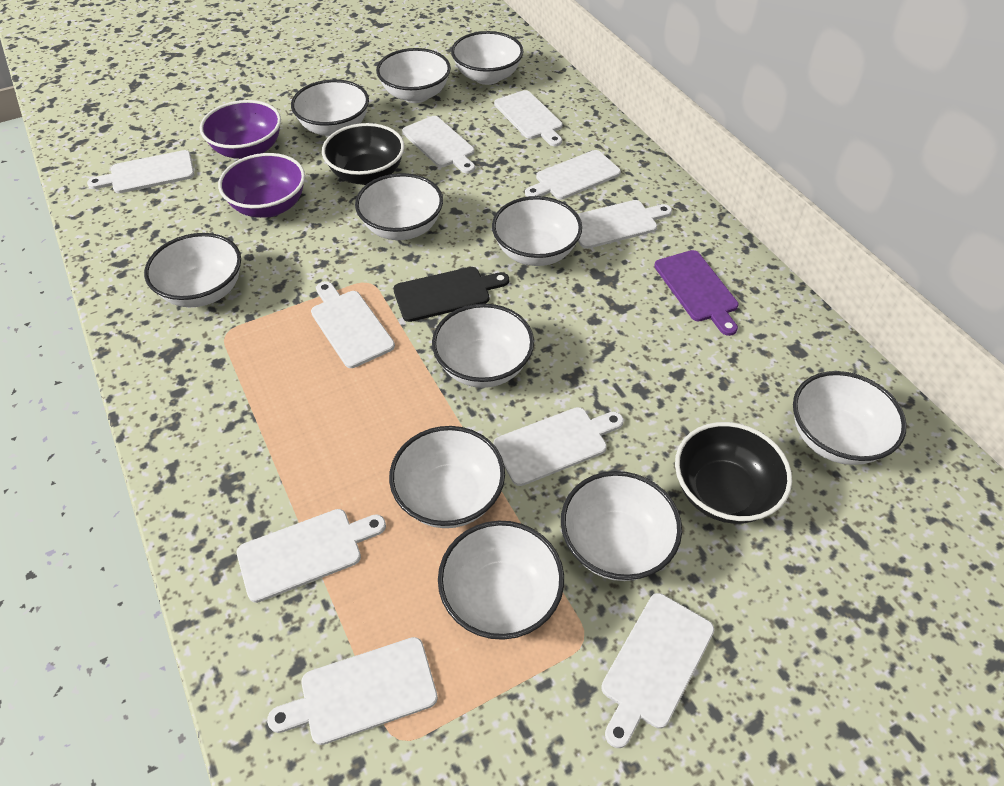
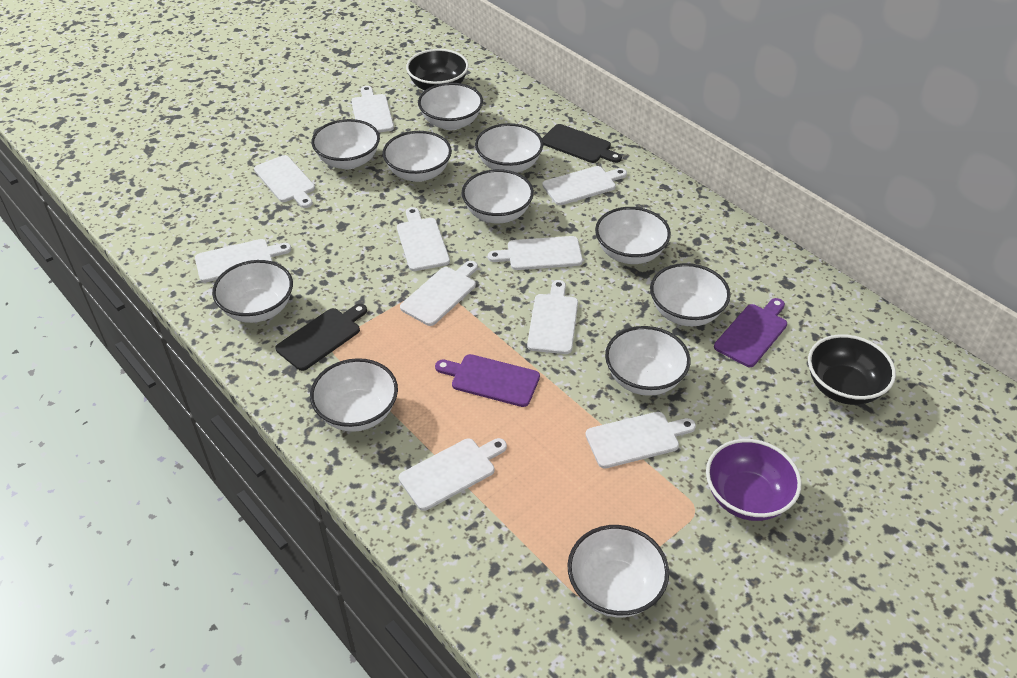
black cutting board: [393,267,509,322] = 1 -> [275,304,367,371] [542,124,622,163] = 2
purple bowl: [200,100,281,159] [218,153,305,218] = 2 -> [706,439,801,521] = 1
purple cutting board: [654,250,739,336] = 1 -> [435,354,540,407] [714,298,787,367] = 2

